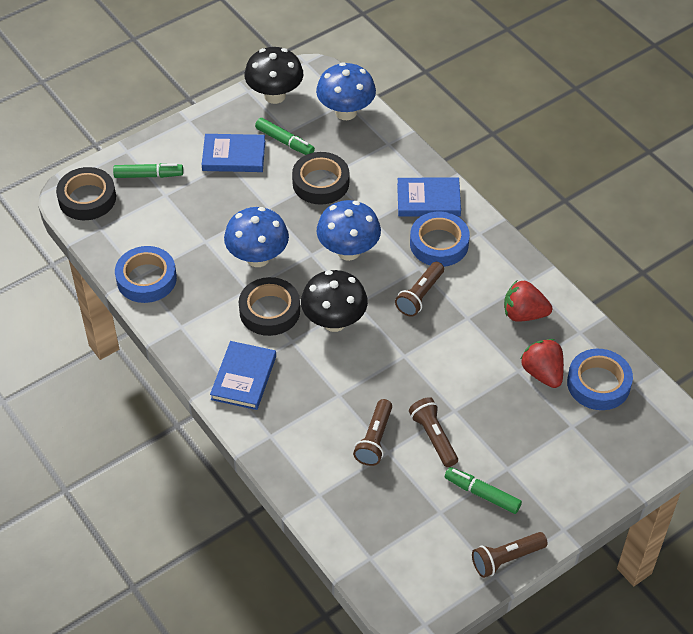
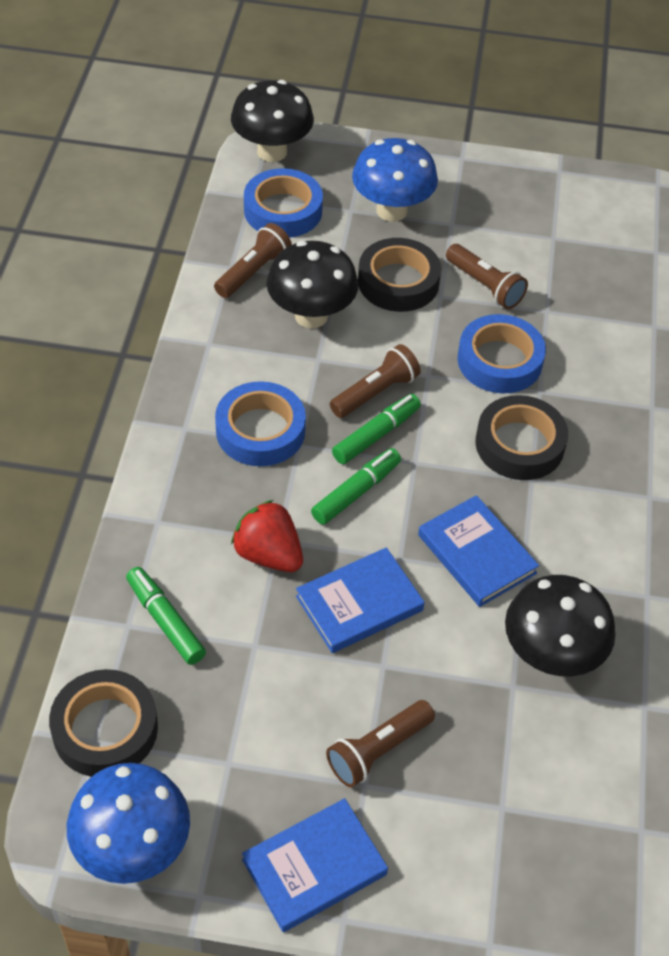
black mushroom: [244,47,304,104] [301,270,368,332] = 2 -> [231,80,314,162] [266,241,359,328] [505,575,616,676] = 3
blue mushroom: [224,207,289,267] [316,62,376,120] [317,200,381,261] = 3 -> [67,763,190,884] [352,138,438,222] = 2
red strawberry: [504,280,552,322] [521,339,564,388] = 2 -> [231,500,303,572] = 1

